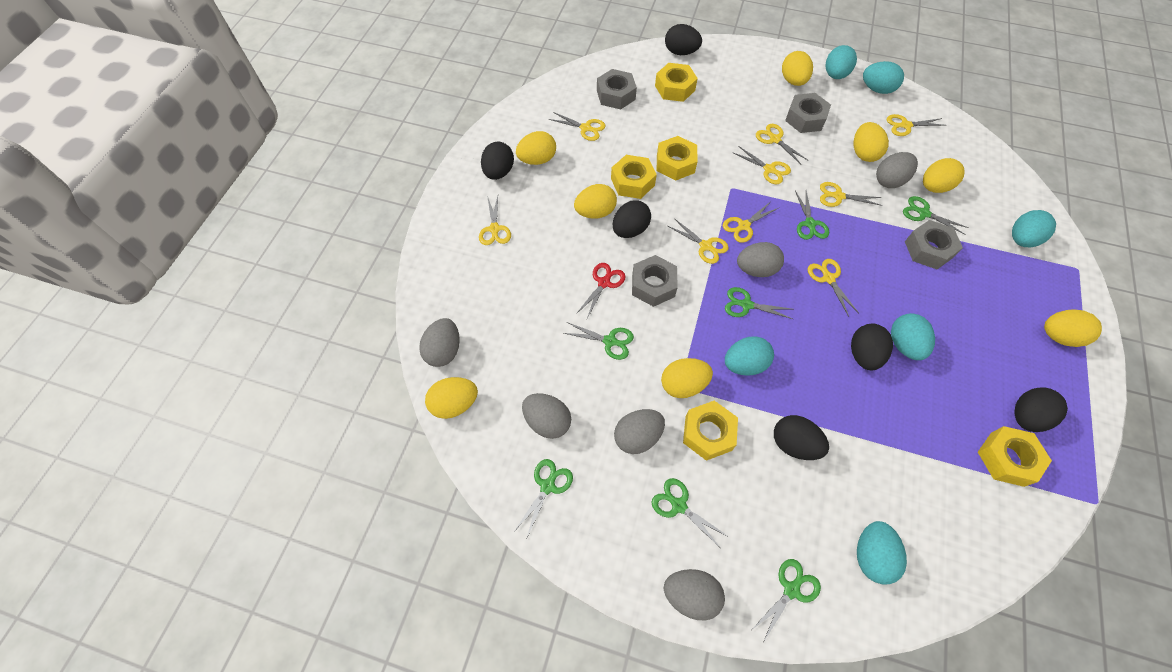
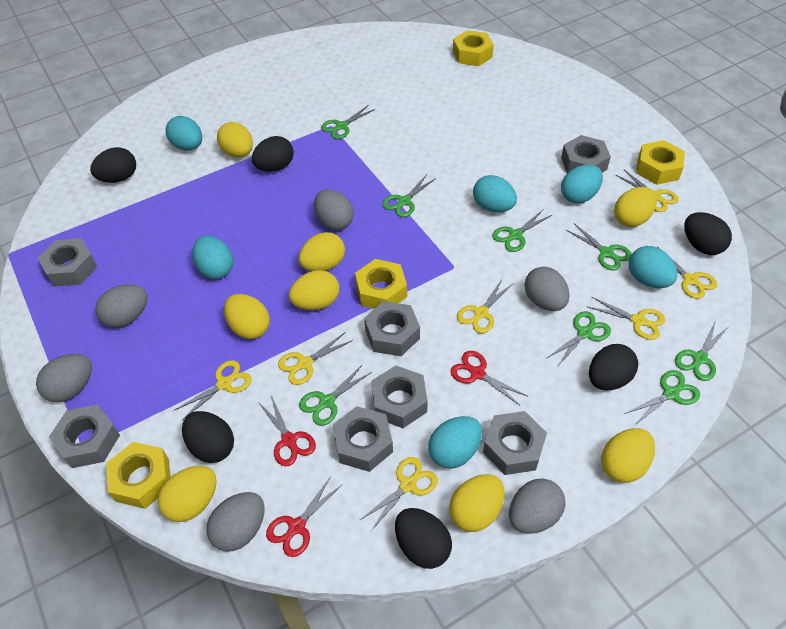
green scissors: [515,459,573,537] [564,322,634,360] [652,478,729,547] [725,287,793,319] [753,559,821,643] [795,191,829,240] [903,196,969,235] = 7 -> [299,364,372,426] [321,105,375,139] [382,174,436,217] [492,210,552,252] [547,311,611,367] [566,223,632,271] [625,370,700,425] [675,321,729,381] = 8
grey nut: [597,69,637,109] [632,255,678,307] [785,93,831,133] [905,220,963,269] = 4 -> [38,238,97,286] [49,405,120,468] [333,406,393,472] [364,301,420,356] [371,365,428,428] [483,411,547,475] [561,135,611,173] = 7
red scissors: [576,263,626,319] = 1 -> [258,396,316,466] [266,476,343,557] [450,351,527,406] = 3
yellow nut: [611,155,657,199] [655,63,698,102] [656,136,698,181] [683,401,738,461] [978,426,1052,487] = 5 -> [106,442,171,509] [355,259,407,309] [453,30,494,66] [636,140,685,185] = 4
yellow scissors: [479,196,511,245] [549,112,605,141] [668,218,729,264] [723,202,778,243] [732,146,791,184] [756,124,808,164] [808,259,859,317] [820,182,883,207] [887,114,946,136] = 9 -> [175,360,252,420] [278,333,353,385] [360,457,438,531] [457,278,514,333] [588,297,665,340] [616,169,679,212] [657,246,717,299] = 7

